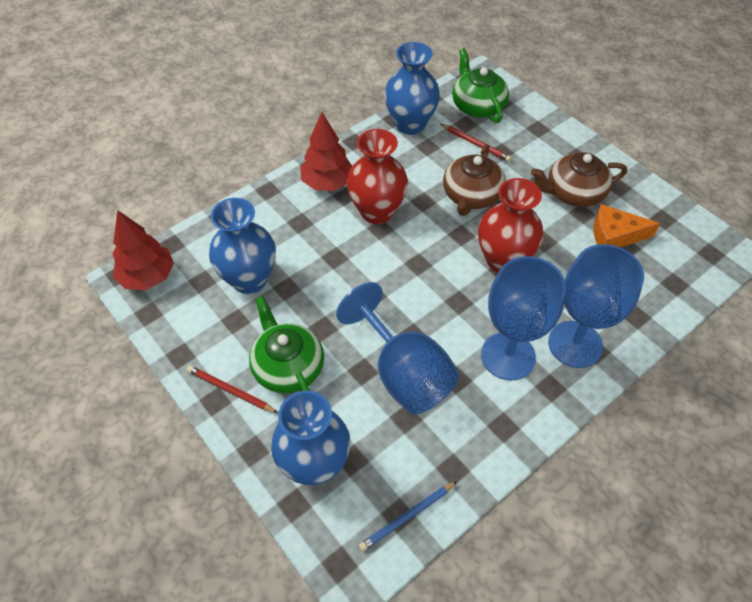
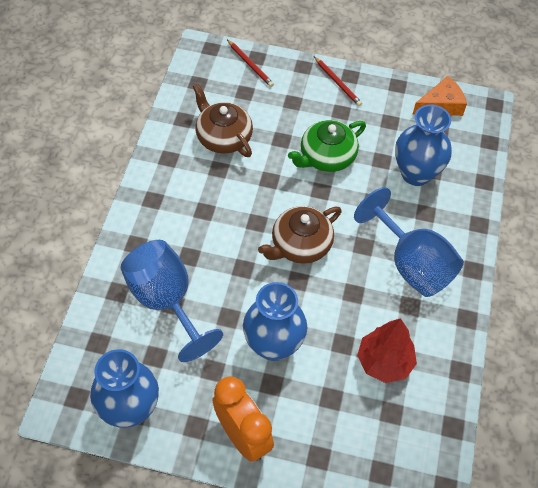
blue goblet: [336,282,460,415] [481,256,566,380] [548,244,644,368] = 3 -> [121,240,223,362] [354,187,464,297] = 2
blue pencil: [359,481,457,551] = 1 -> none = 0
green teapot: [249,296,324,393] [452,48,509,123] = 2 -> [288,120,366,172] = 1
orange clock: none = 0 -> [212,376,274,462] = 1
red tree: [113,210,174,290] [300,112,352,191] = 2 -> [357,318,417,383] = 1
red vase: [347,129,408,224] [478,178,543,273] = 2 -> none = 0

